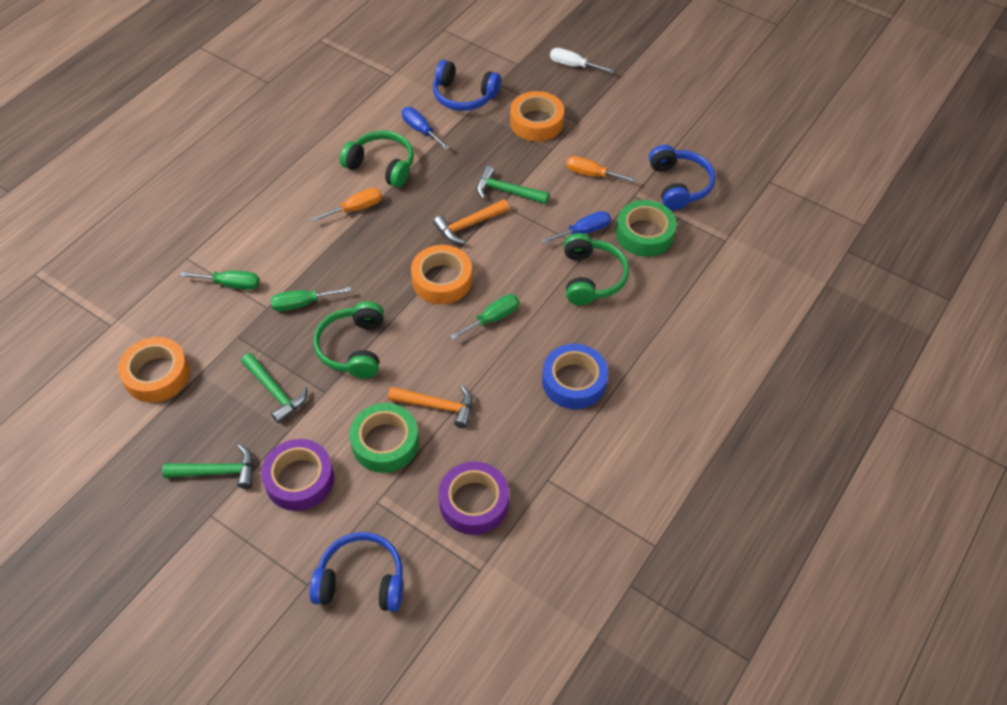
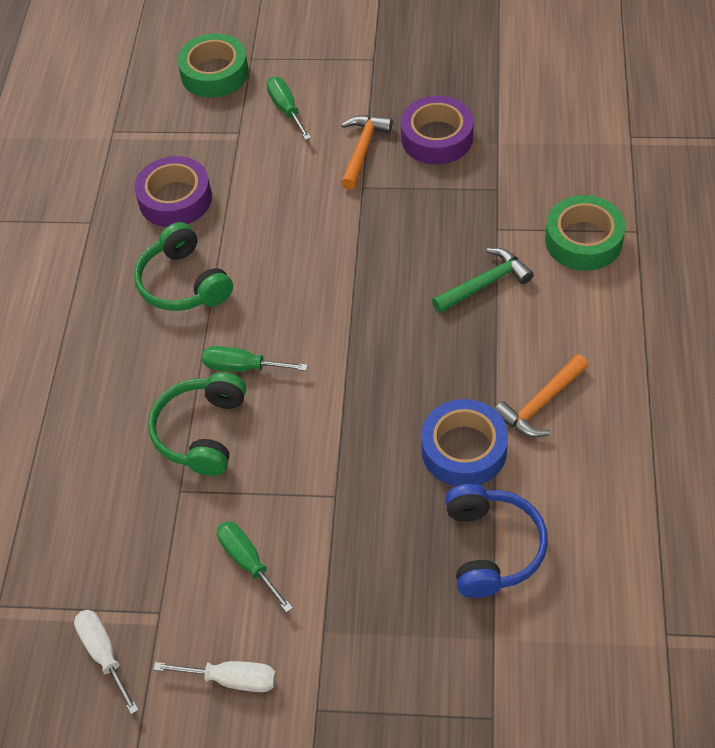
blue headphones: [310,532,403,612] [433,60,501,111] [649,145,715,210] = 3 -> [445,484,548,598] = 1
blue screwdriver: [402,107,450,150] [541,211,611,244] = 2 -> none = 0
green hammer: [162,444,254,489] [241,353,307,423] [476,166,549,204] = 3 -> [432,248,534,313] = 1
green headphones: [313,301,384,379] [340,130,414,188] [564,233,629,305] = 3 -> [134,222,233,311] [148,372,246,476] = 2
orange screwdriver: [311,188,382,222] [566,156,637,183] = 2 -> none = 0
orange tape: [118,337,190,403] [411,245,472,304] [510,91,564,141] = 3 -> none = 0
white screwdriver: [550,48,614,73] = 1 -> [74,610,138,715] [153,661,276,692] = 2

